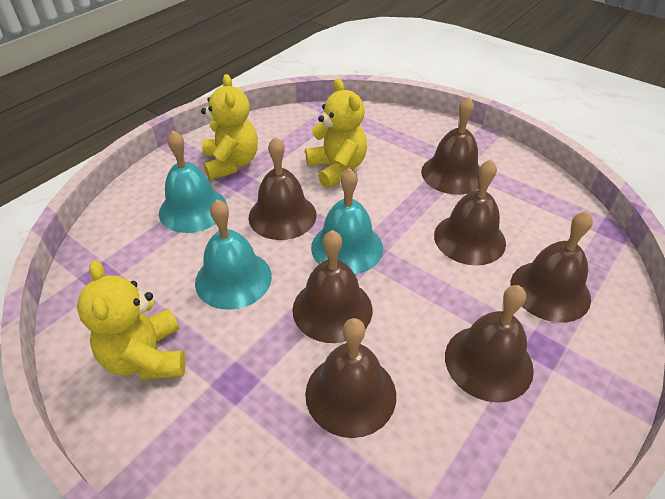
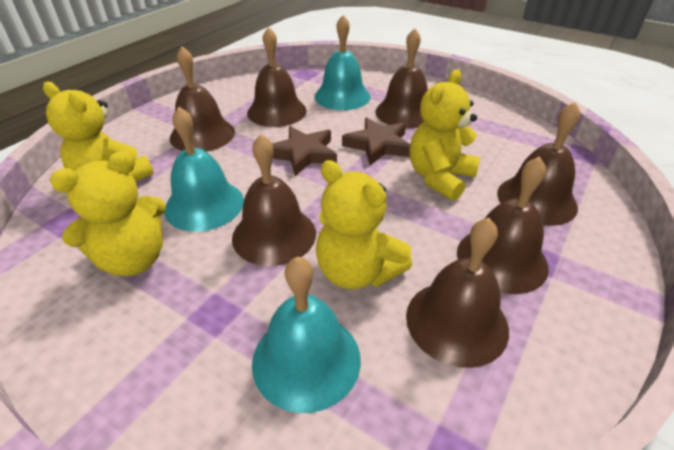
brown star: none = 0 -> [272,126,337,176] [342,117,410,165] = 2
yellow teddy bear: [77,260,186,380] [201,74,258,180] [305,78,367,188] = 3 -> [43,82,154,182] [50,151,166,276] [316,160,412,289] [409,69,481,201] = 4

